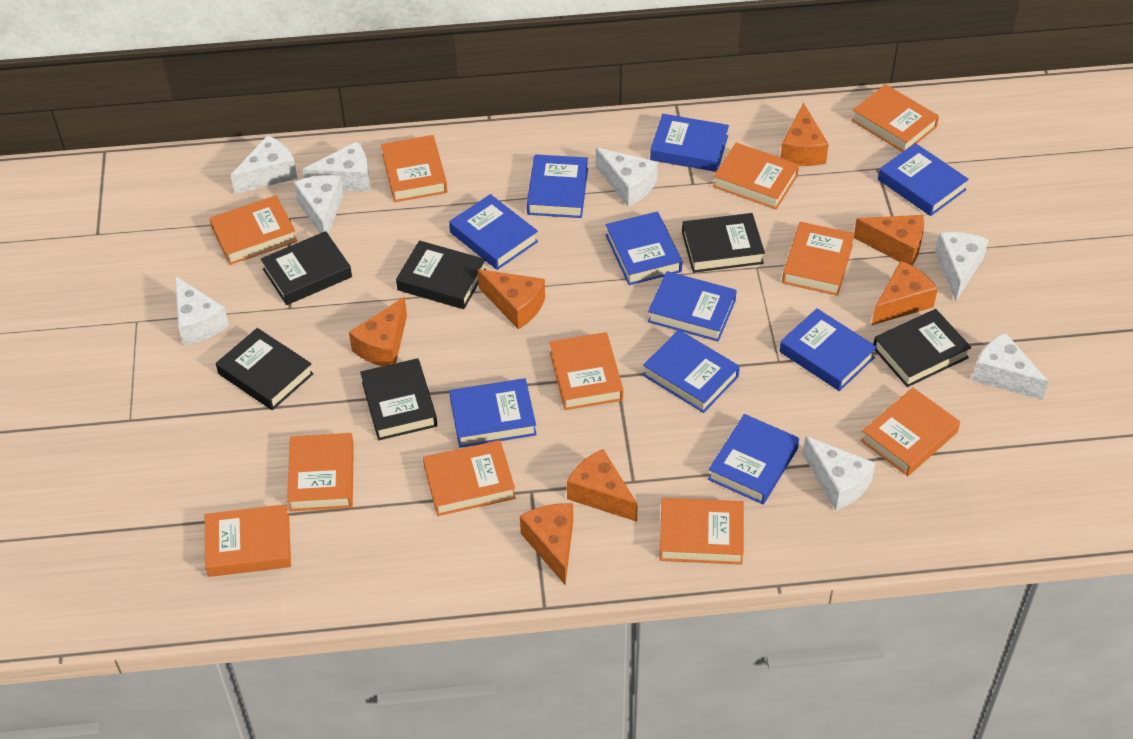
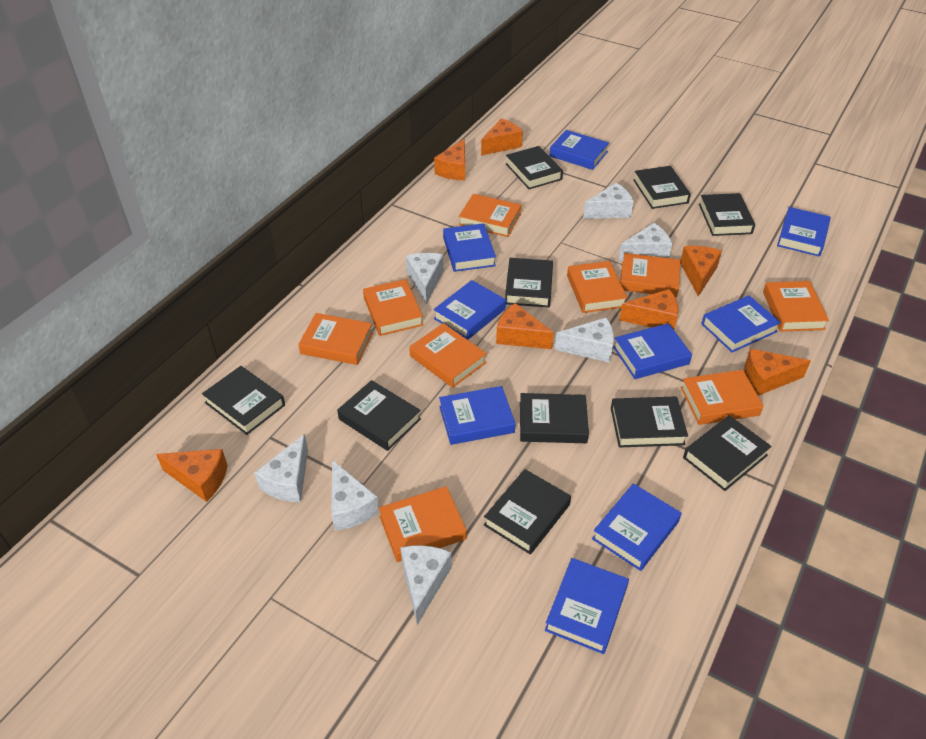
black book: [216,328,314,410] [261,231,352,305] [360,358,437,440] [396,240,486,309] [682,213,765,273] [873,309,971,387] = 6 -> [202,366,285,435] [337,380,421,451] [484,469,571,555] [505,258,553,307] [506,146,563,189] [520,393,589,443] [611,397,688,447] [633,166,691,209] [683,415,772,491] [699,193,755,236] = 10
blue book: [449,194,538,270] [449,378,537,448] [527,154,588,218] [606,212,682,285] [643,330,740,413] [648,271,737,341] [650,114,729,172] [708,414,799,504] [779,308,877,391] [878,143,969,216] = 10 -> [433,280,506,340] [439,386,516,445] [443,223,496,272] [545,558,629,654] [549,130,609,170] [592,483,681,571] [613,323,692,379] [701,295,781,352] [777,207,831,257] = 9
orange book: [205,504,291,577] [209,195,297,265] [287,433,354,511] [381,135,447,202] [423,440,516,516] [549,332,623,410] [659,498,744,565] [713,143,799,209] [782,222,855,296] [851,84,939,152] [860,387,960,476] = 11 -> [298,313,373,365] [363,279,423,336] [379,486,467,562] [409,323,487,388] [459,194,522,237] [567,261,628,313] [620,253,680,297] [681,370,764,425] [763,281,829,332] = 9
white cheese: [175,276,229,346] [231,135,298,194] [294,175,343,235] [302,141,370,192] [596,148,658,207] [803,436,876,511] [935,232,989,301] [972,332,1049,400] = 8 -> [254,434,308,502] [331,460,379,530] [400,545,452,625] [406,253,444,304] [554,317,614,363] [583,183,634,219] [618,223,672,261] = 7

